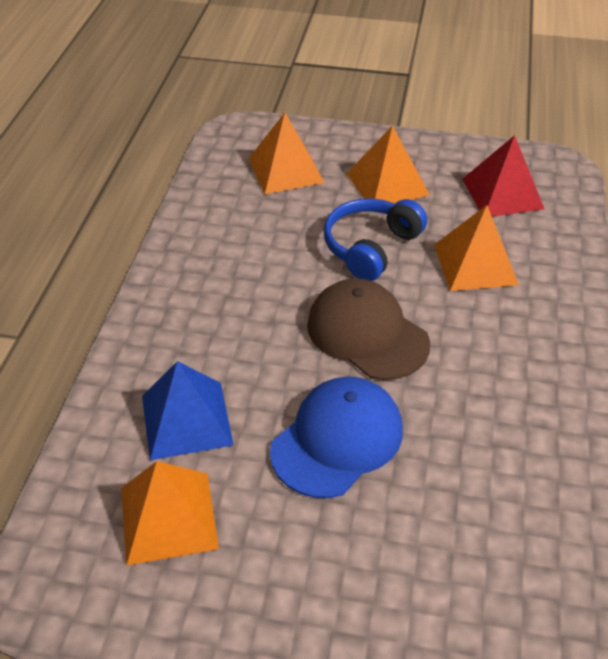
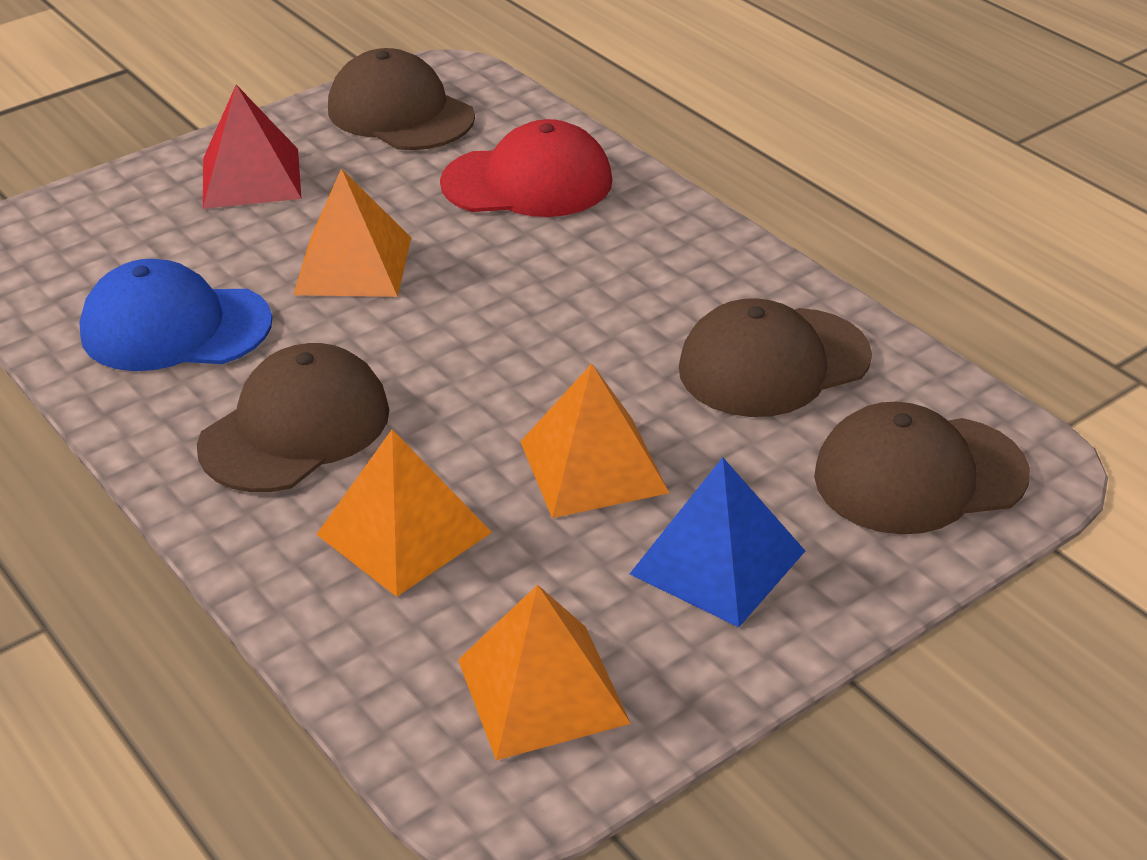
blue headphones: [324,198,427,281] = 1 -> none = 0
brown cap: [307,278,430,380] = 1 -> [197,343,389,492] [328,48,475,150] [679,298,872,417] [814,402,1030,534] = 4
red cap: none = 0 -> [440,119,613,217] = 1

